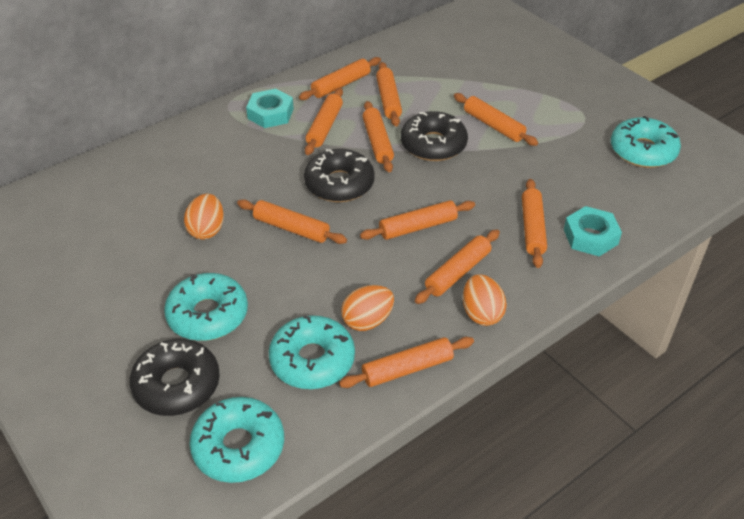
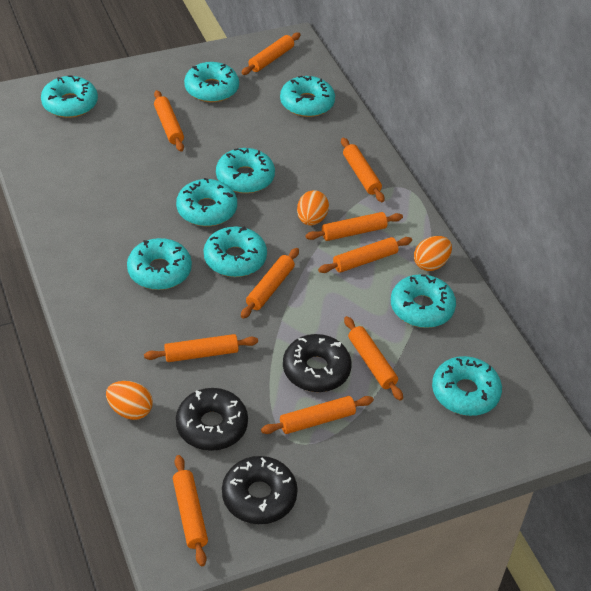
turquoise donut: [164,273,248,341] [189,397,284,483] [268,315,355,389] [611,116,681,168] = 4 -> [41,75,98,118] [127,238,192,290] [176,178,237,226] [184,62,239,102] [204,226,267,277] [216,148,275,193] [280,76,335,117] [391,274,456,328] [432,356,502,416] = 9
turquoise nut: [246,89,294,128] [564,206,622,257] = 2 -> none = 0

